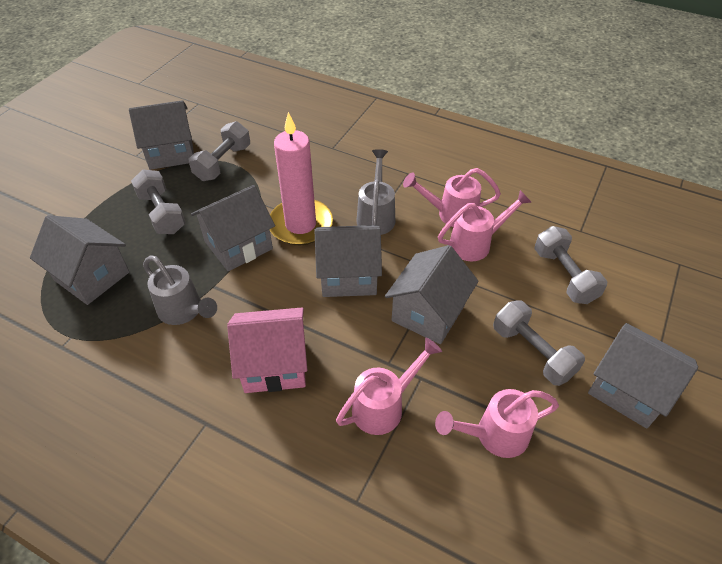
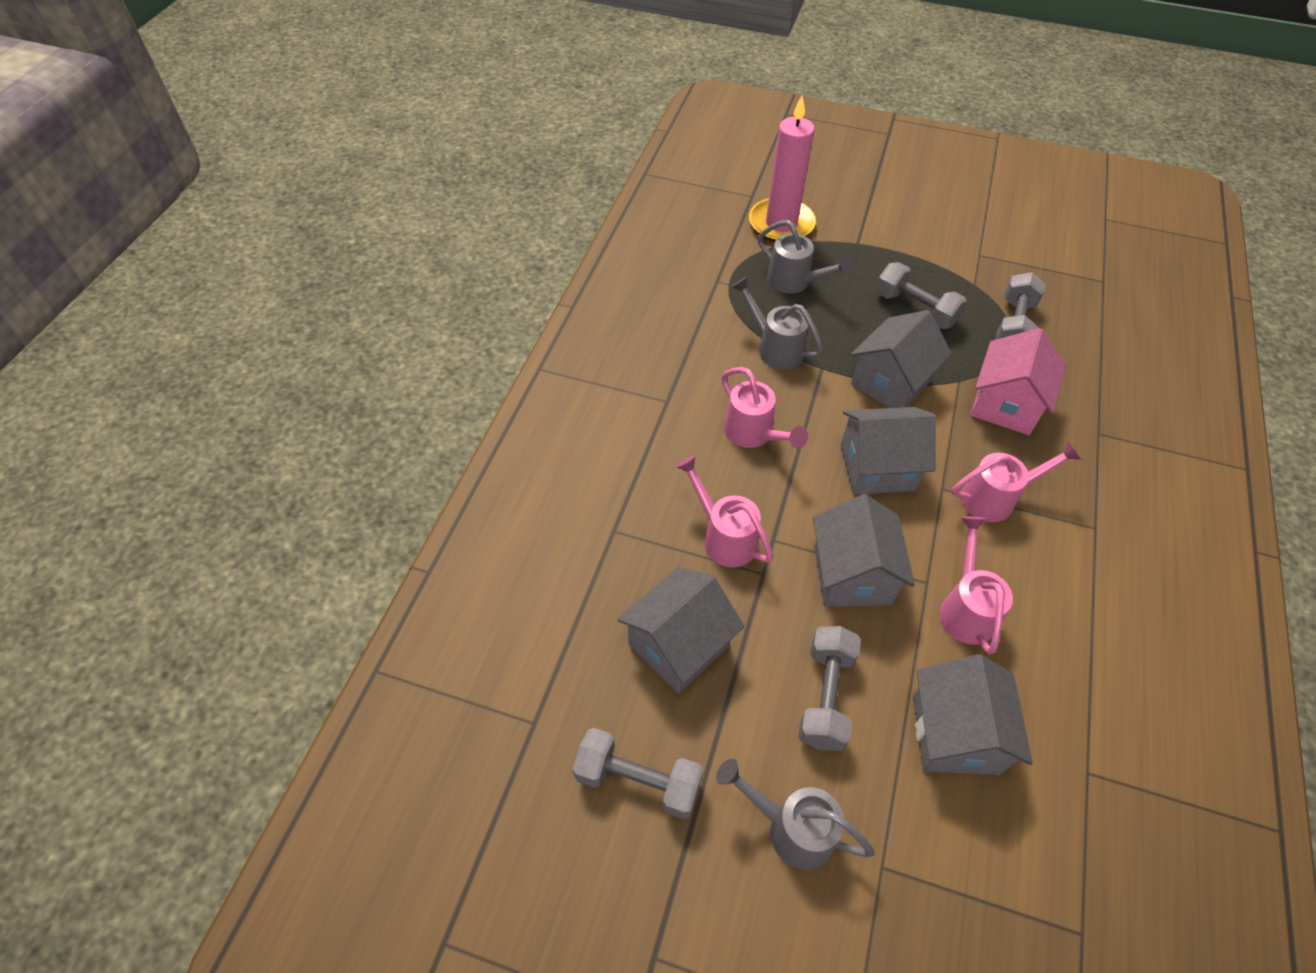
grey house: [30,215,129,305] [129,100,194,170] [191,185,275,271] [315,225,382,297] [385,245,479,344] [588,323,698,429] = 6 -> [617,567,744,693] [813,494,915,607] [841,407,935,495] [851,310,952,408] [913,654,1033,775] = 5
grey watering can: [143,255,217,325] [357,149,395,235] = 2 -> [716,759,875,870] [731,276,823,369] [758,220,854,294] = 3

